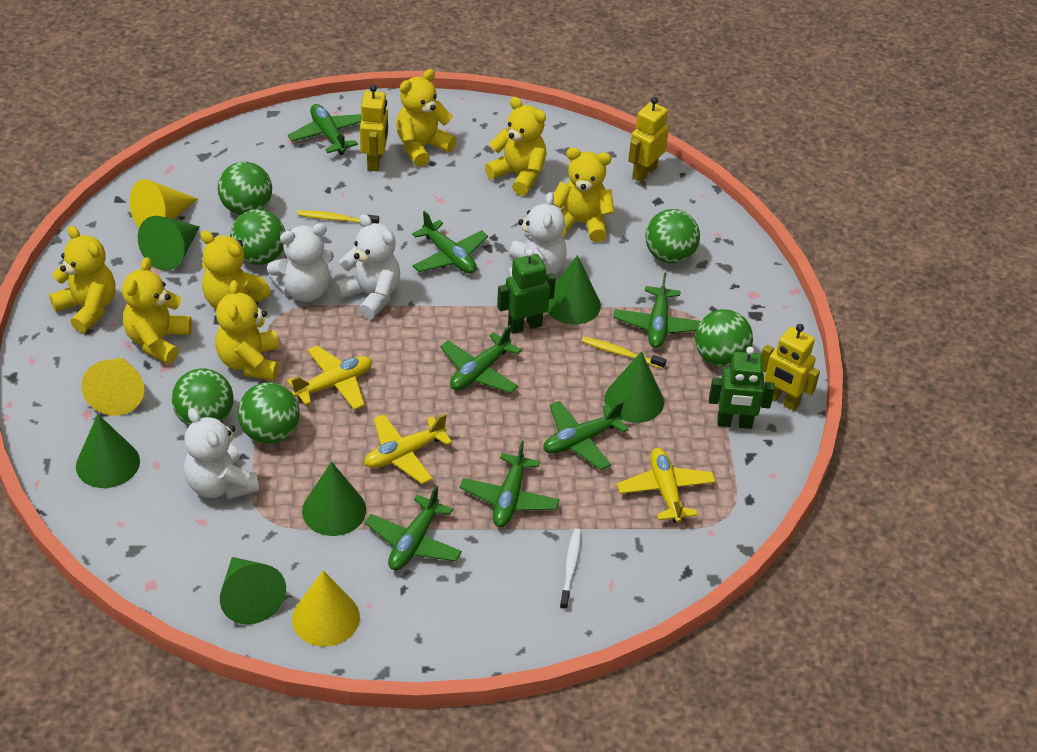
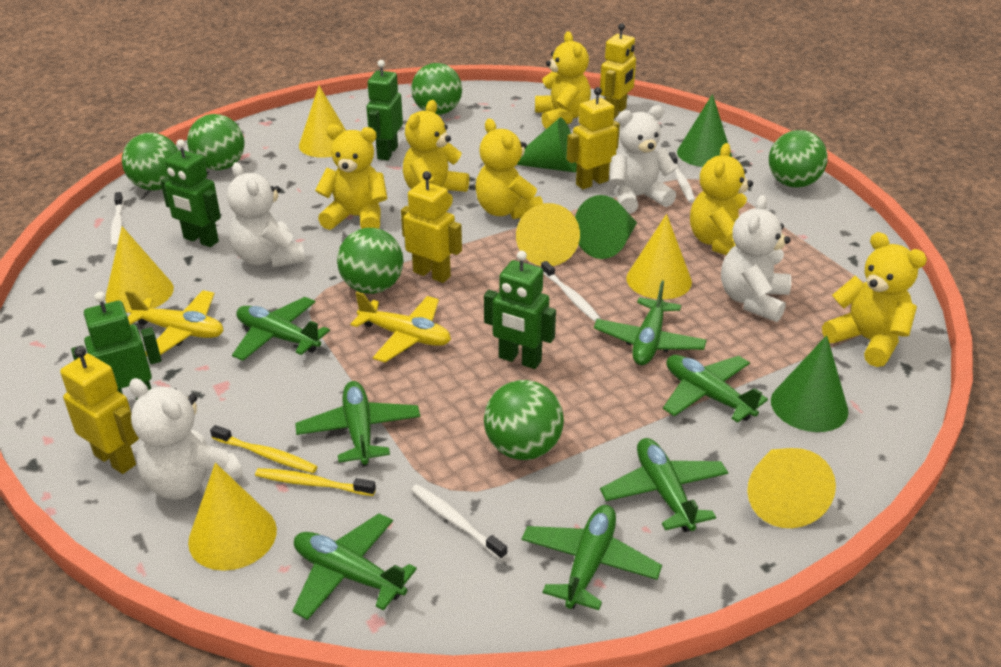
green cone: [76,414,140,488] [138,216,200,271] [220,557,286,625] [302,462,366,536] [547,255,601,325] [605,351,664,423] = 6 -> [517,118,577,172] [575,195,637,259] [677,94,732,167] [771,335,848,432] = 4
green robot: [497,249,556,334] [709,347,775,429] = 2 -> [71,291,161,400] [160,139,221,247] [367,60,403,161] [484,251,556,369] = 4
white toothbrush: [560,528,581,610] = 1 -> [110,192,124,248] [411,484,507,560] [541,261,601,322] [669,152,695,203] = 4
yellow cone: [81,358,144,416] [130,179,198,228] [292,571,360,647] = 3 -> [105,226,174,313] [188,463,277,571] [299,86,346,158] [516,203,580,266] [626,214,692,299] [747,448,836,528] = 6
yellow plane: [287,345,372,410] [364,413,452,484] [617,448,716,523] = 3 -> [125,290,223,356] [350,292,451,363] = 2
yellow robot: [360,85,388,171] [628,97,669,182] [761,324,820,411] = 3 -> [60,346,139,474] [401,171,462,283] [567,87,620,189] [600,23,636,118] = 4
yellow teddy bear: [49,226,116,333] [122,257,192,364] [201,231,271,309] [215,280,279,381] [396,69,457,167] [485,97,547,196] [553,148,615,242] = 7 -> [315,124,387,230] [403,100,469,209] [476,119,543,219] [535,31,591,129] [690,143,753,255] [822,232,927,367] = 6

